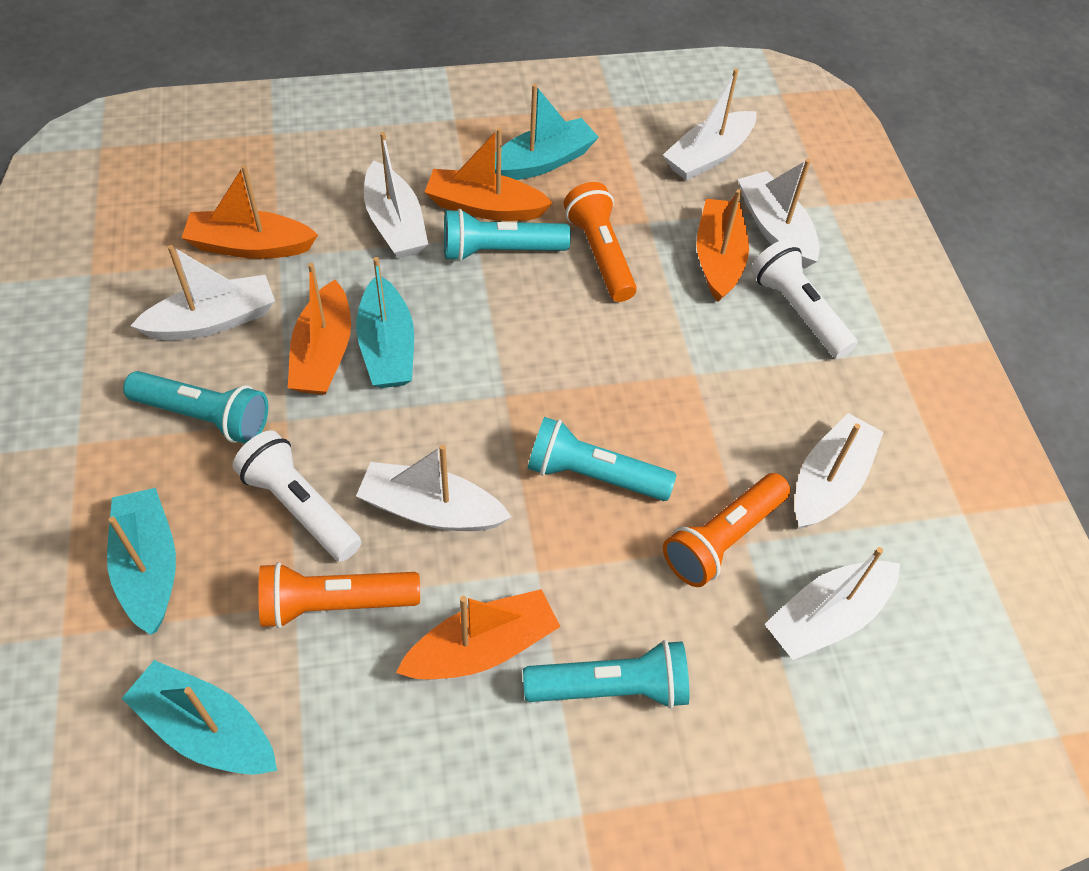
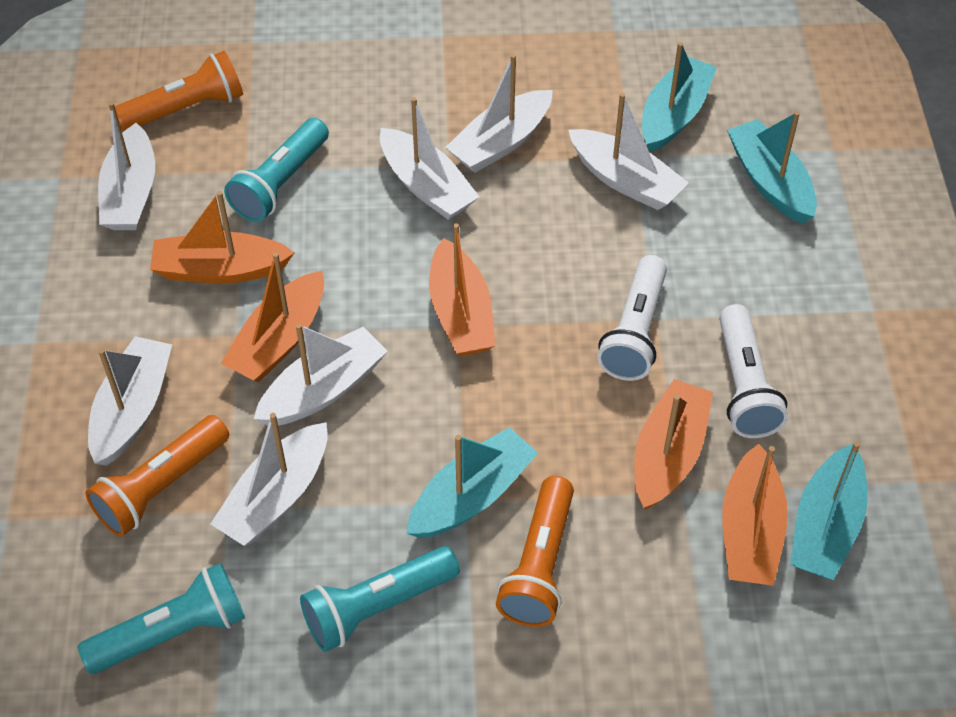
turquoise flashlight: [123,371,268,444] [444,209,571,261] [523,640,690,709] [527,417,676,501] = 4 -> [78,563,245,674] [224,118,329,222] [300,546,460,652] = 3

